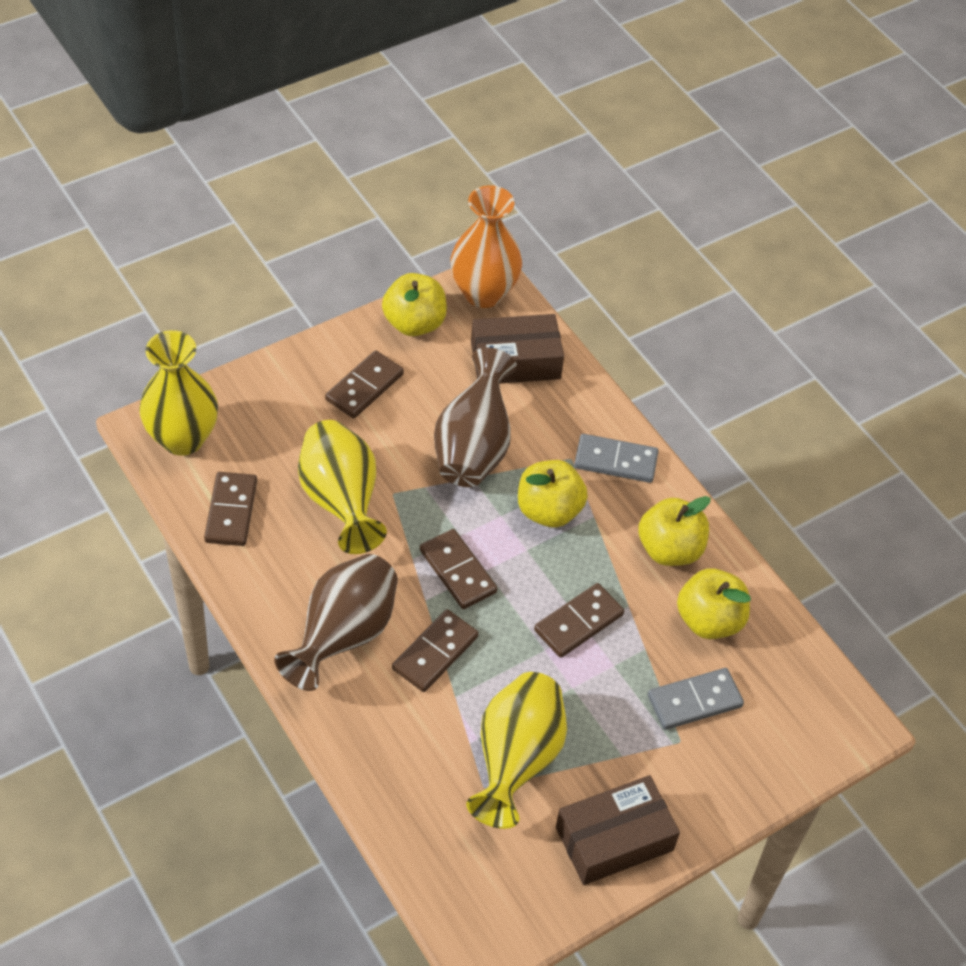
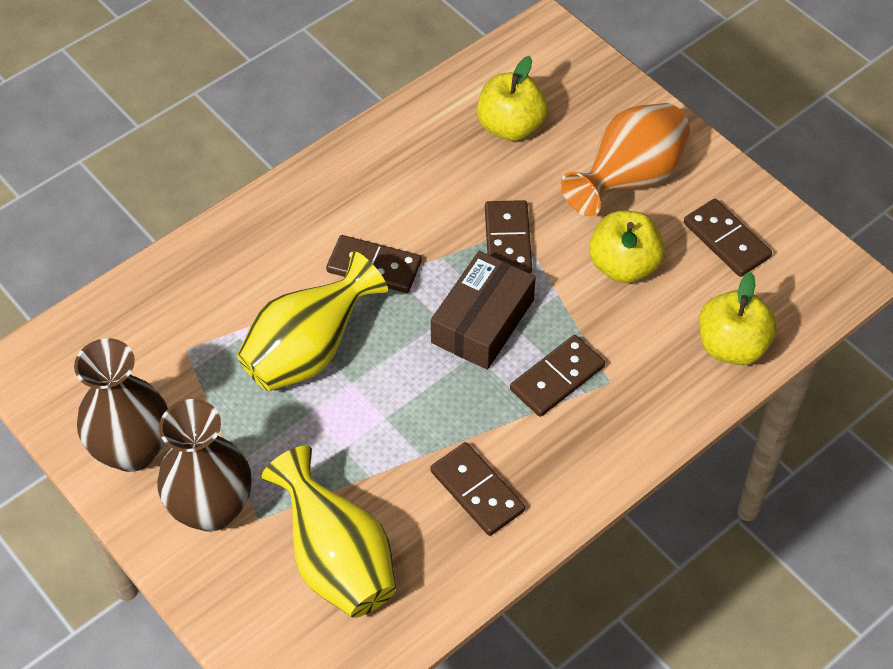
brown box: [471,314,564,384] [556,775,680,885] = 2 -> [431,251,536,370] = 1
grey domino: [574,434,659,483] [648,668,744,730] = 2 -> none = 0
yellow apple: [382,273,447,336] [518,460,588,528] [638,496,711,566] [677,568,751,639] = 4 -> [477,56,548,141] [589,211,665,283] [699,272,777,365] = 3
yellow vase: [139,330,218,456] [298,420,387,554] [466,672,567,829] = 3 -> [237,251,388,391] [262,446,396,618] = 2

